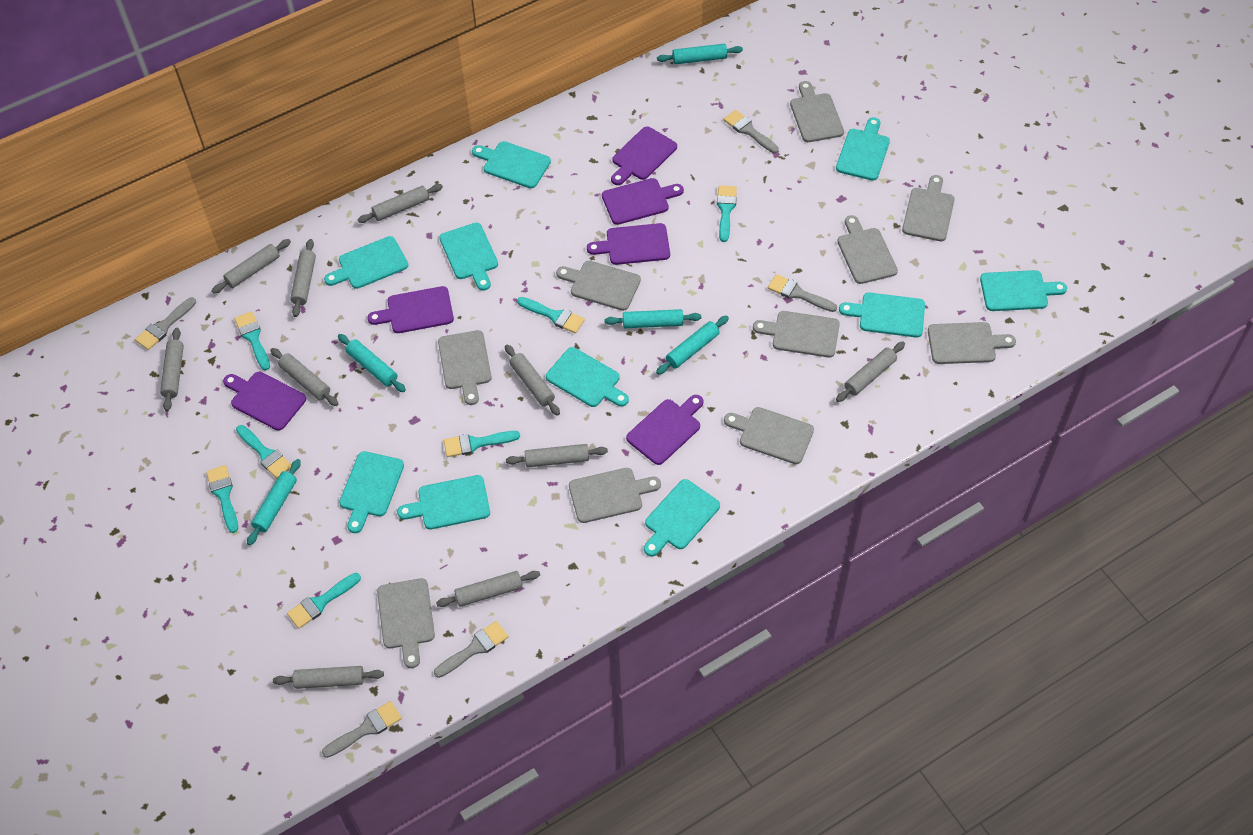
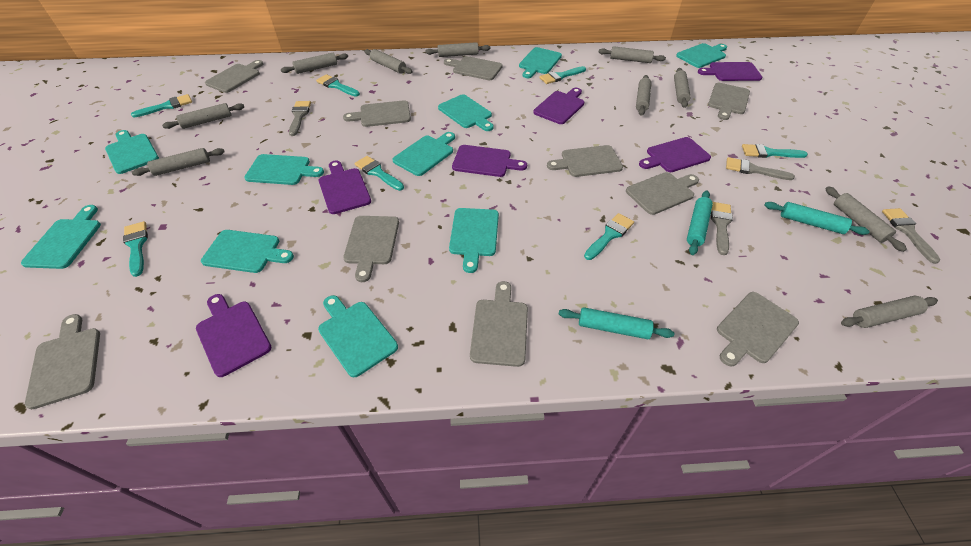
grey brush: [135,297,196,350] [322,701,402,758] [434,621,509,678] [724,110,779,153] [768,274,837,312] = 5 -> [289,101,311,136] [711,202,733,255] [726,157,795,180] [882,208,940,264] = 4
turquoise rolling pin: [247,459,301,545] [338,334,406,392] [604,309,701,328] [656,316,729,375] [657,44,743,64] = 5 -> [559,307,674,339] [687,191,713,255] [764,202,870,235] = 3

